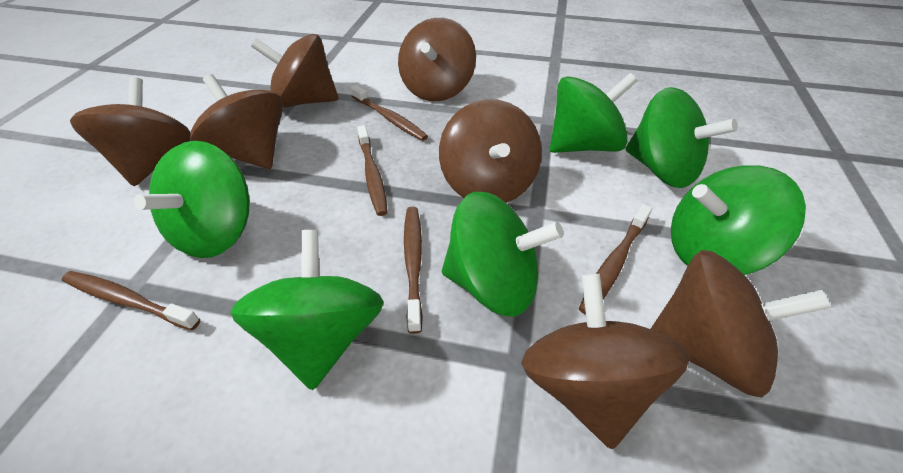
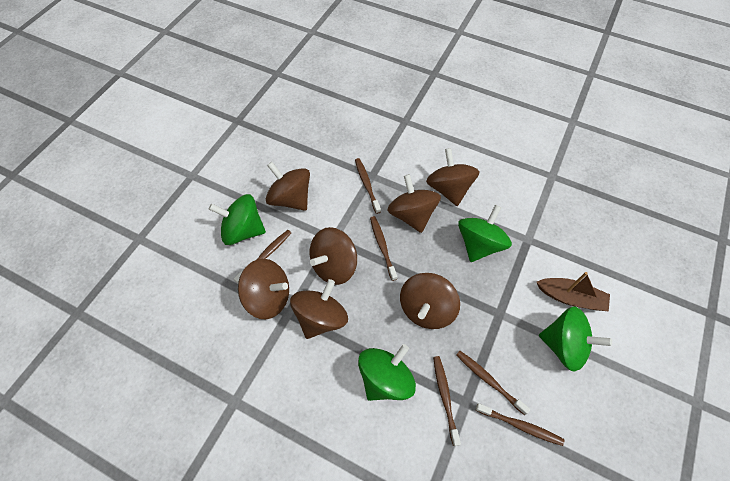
brown boat: none = 0 -> [537,272,610,311] = 1
brown toothbrush: [62,271,200,330] [351,85,428,141] [357,125,388,216] [404,207,423,334] [579,204,652,315] = 5 -> [234,230,291,283] [355,158,381,214] [370,216,397,281] [433,356,461,446] [456,351,530,415] [476,403,564,446] = 6
green spinning top: [134,141,250,258] [230,230,384,390] [442,192,564,317] [550,73,637,153] [626,87,738,188] [671,166,806,275] = 6 -> [209,194,266,245] [358,344,416,401] [458,205,512,262] [539,307,612,372] = 4

